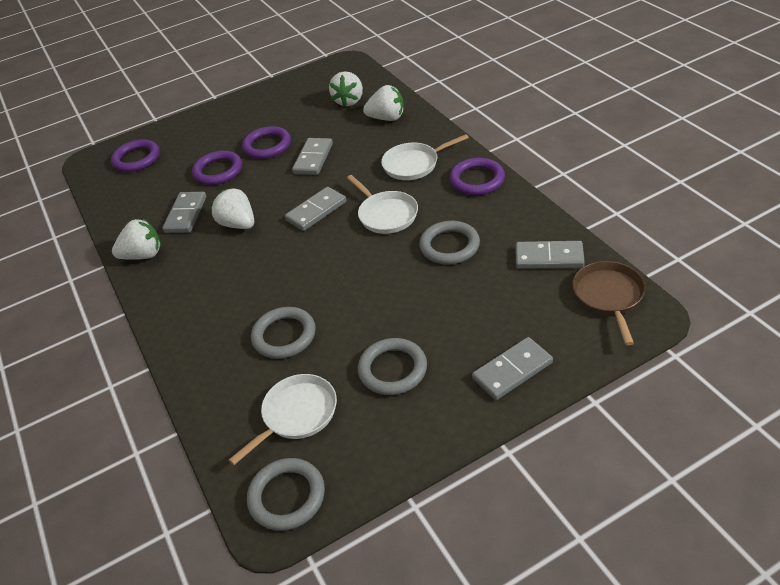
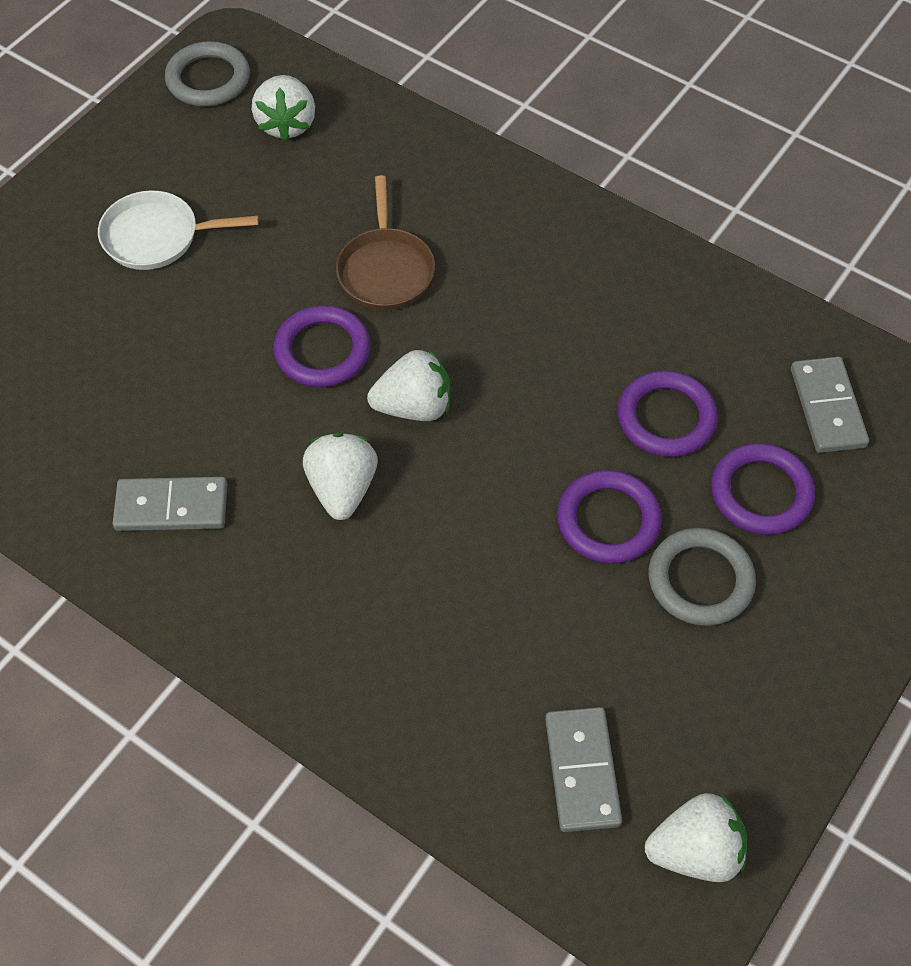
grey domino: [162,192,206,233] [285,187,347,231] [292,138,333,175] [472,337,553,400] [516,241,585,269] = 5 -> [113,477,227,531] [545,707,622,832] [791,357,869,453] = 3
grey ring: [247,458,325,531] [251,307,316,359] [358,338,427,395] [419,221,480,264] = 4 -> [165,41,250,106] [649,528,756,626] = 2
white pan: [229,374,337,465] [347,175,418,234] [381,134,469,180] = 3 -> [98,190,259,270] = 1

